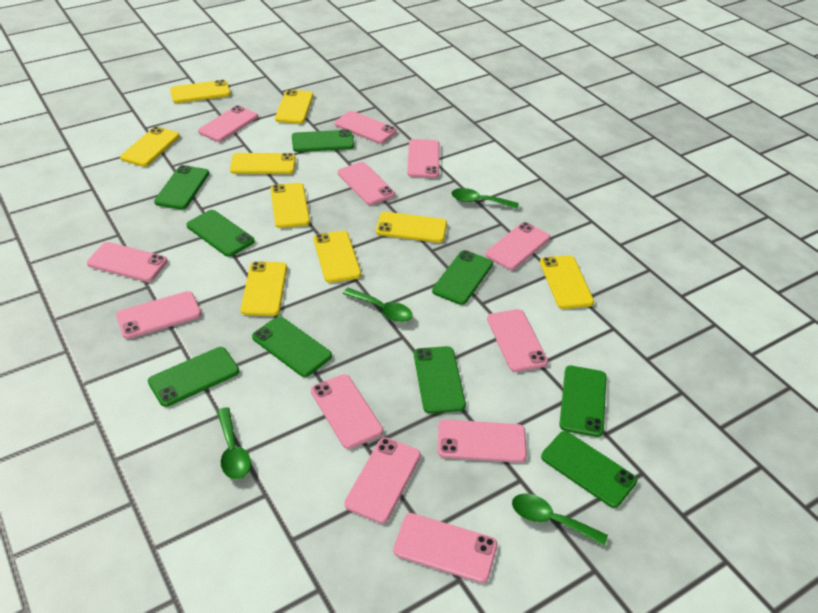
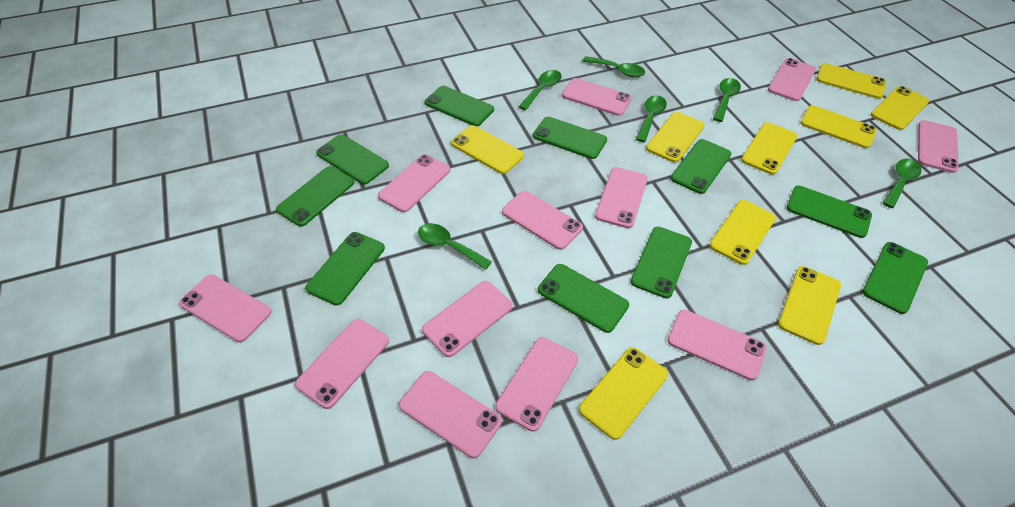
green phone: [148,347,239,407] [154,165,209,210] [186,210,255,257] [252,316,332,377] [292,129,354,152] [414,346,466,414] [432,250,493,305] [541,431,637,508] [559,365,607,437] = 9 -> [276,166,354,226] [305,232,385,305] [316,134,389,184] [425,86,494,126] [533,117,607,159] [538,264,629,333] [631,227,692,298] [671,139,732,194] [787,186,872,238] [862,242,928,314] = 10
green spoon: [217,407,251,480] [343,288,413,322] [451,188,519,209] [512,493,608,546] = 4 -> [418,223,492,270] [518,70,562,110] [583,56,645,77] [636,95,667,142] [713,78,741,122] [883,159,922,208] = 6

